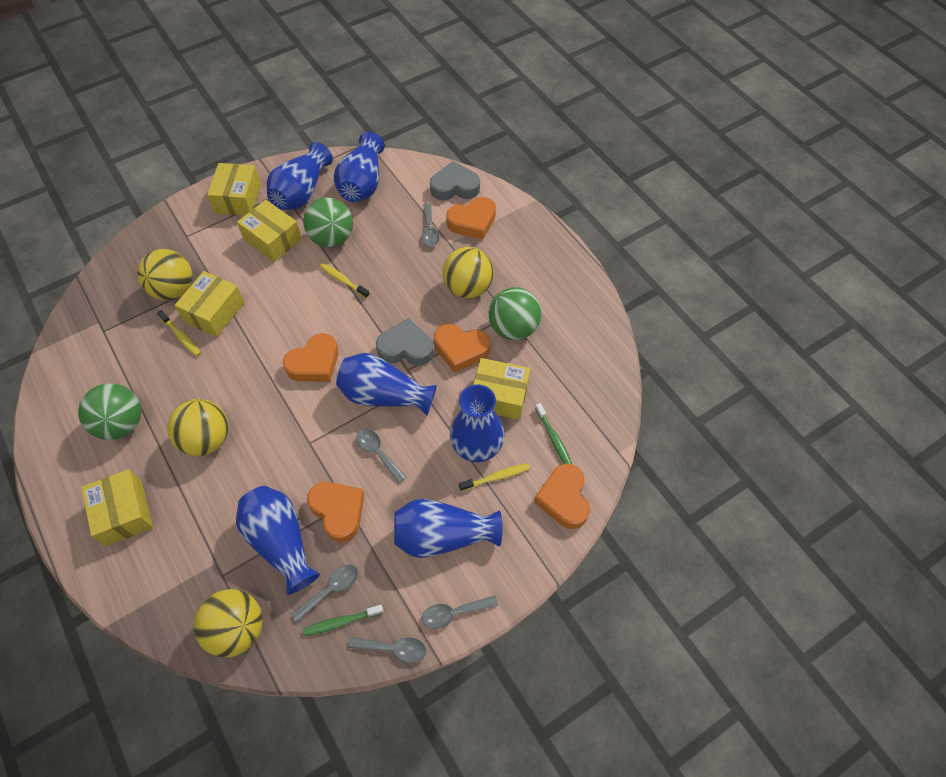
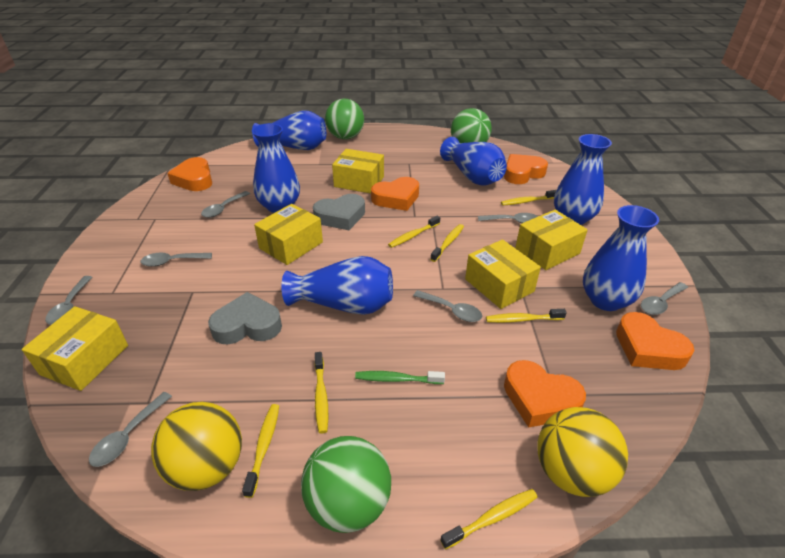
green toothbrush: [303,605,384,636] [535,403,572,464] = 2 -> [355,371,445,384] = 1
grey spoon: [291,565,358,622] [348,637,426,663] [356,429,406,483] [421,203,439,247] [422,596,498,629] = 5 -> [45,276,92,325] [89,392,172,467] [140,253,212,267] [201,191,250,218] [413,290,482,322] [478,213,538,223] [641,282,688,315] = 7
yellow ball: [137,249,192,300] [167,399,228,456] [194,589,263,657] [443,247,494,298] = 4 -> [151,402,242,491] [537,407,628,497] = 2
yellow toothbrush: [157,310,201,356] [319,263,370,298] [459,463,530,491] = 3 -> [242,404,279,498] [315,352,328,433] [388,216,440,248] [430,224,464,262] [440,489,538,549] [486,309,567,323] [501,190,556,205] = 7

